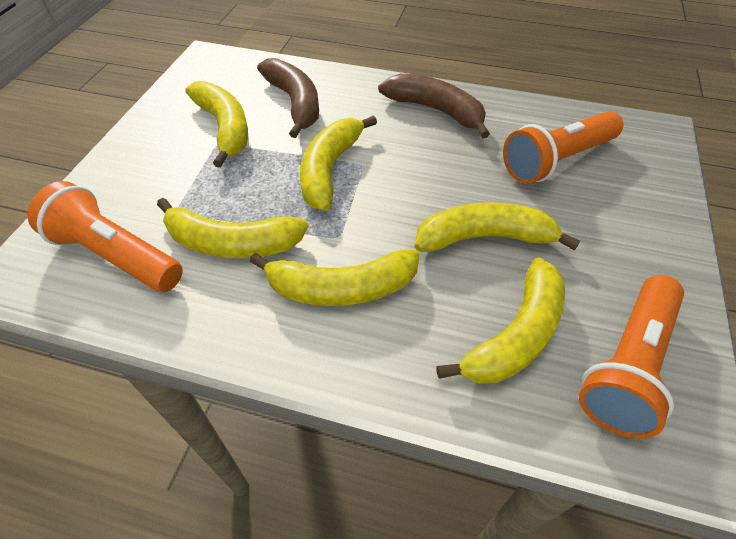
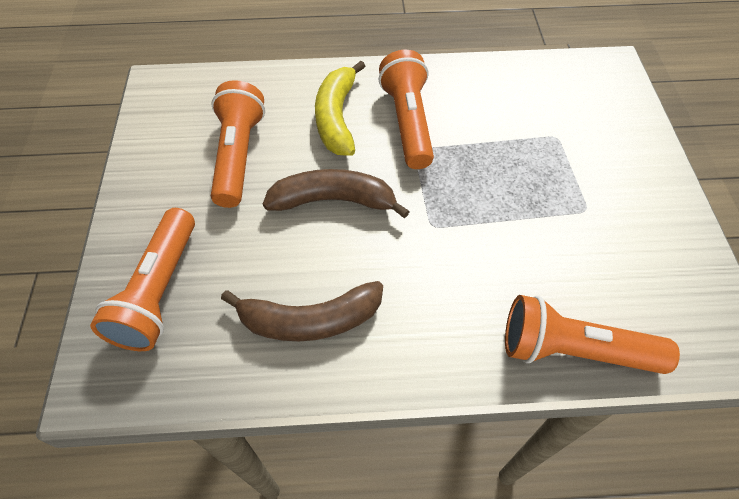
orange flashlight: [27,181,183,292] [503,111,623,184] [579,275,684,439] = 3 -> [90,208,195,351] [211,80,265,208] [379,50,434,169] [505,295,680,374] = 4
yellow banana: [157,198,308,258] [185,81,248,168] [250,250,420,306] [300,115,377,211] [414,202,580,252] [436,257,565,383] = 6 -> [315,61,365,156] = 1

